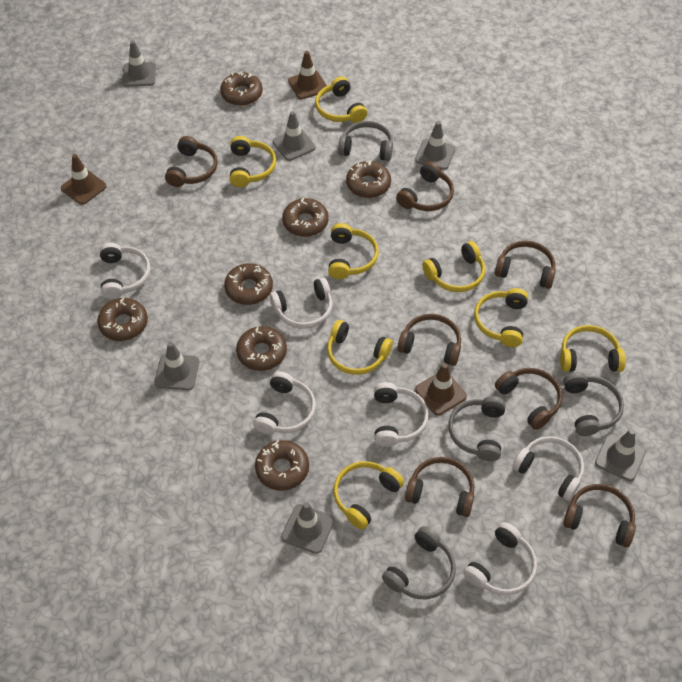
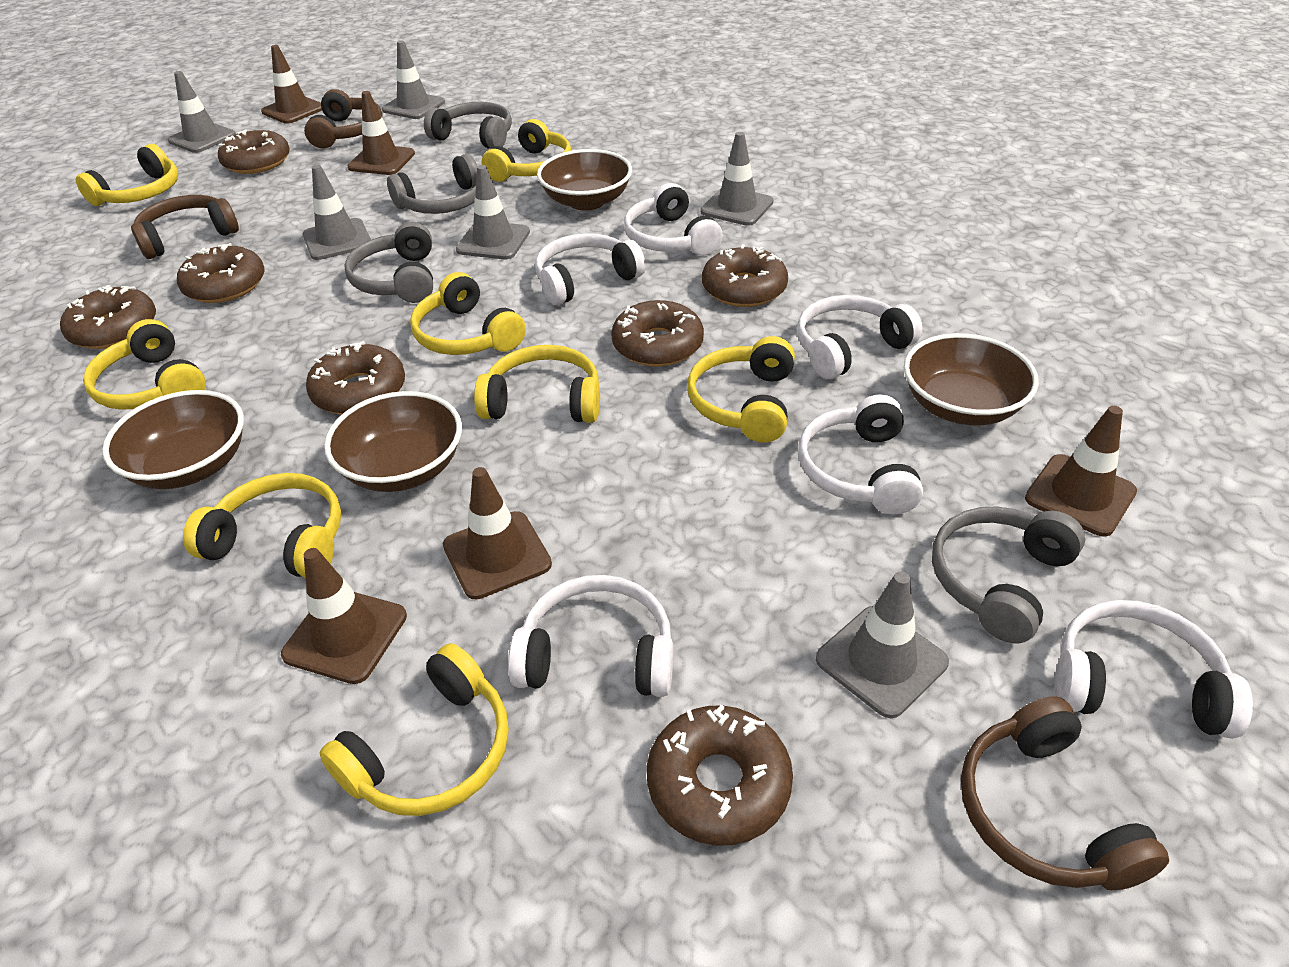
brown bowl: none = 0 -> [102,390,244,489] [324,391,462,492] [537,149,632,211] [904,333,1039,425] = 4
brown headphones: [165,136,218,187] [396,161,454,211] [398,314,461,366] [405,457,474,517] [495,241,556,289] [495,368,563,430] [563,484,636,547] = 7 -> [131,195,239,259] [304,89,383,148] [961,696,1169,890] = 3
brown traffic cone: [61,154,107,205] [288,51,327,99] [415,363,467,416] = 3 -> [261,45,322,124] [281,548,407,684] [347,91,415,175] [443,467,552,599] [1025,406,1137,537] = 5

